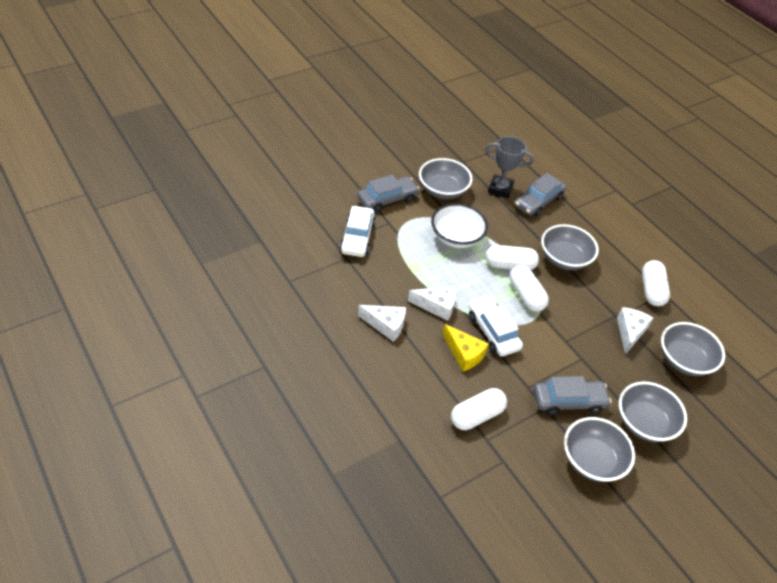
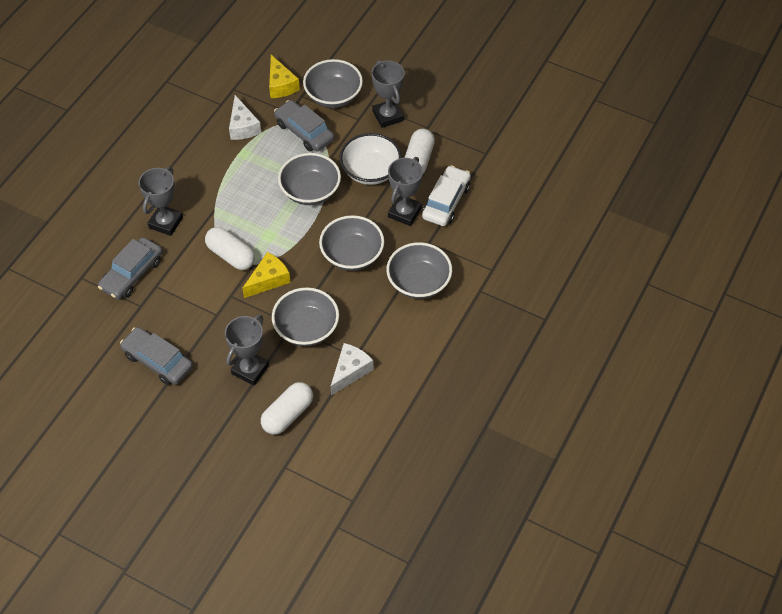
grey trophy: [485,136,534,198] = 1 -> [139,166,183,236] [225,315,269,386] [371,60,405,128] [388,157,423,226] = 4
white capsule: [451,388,507,430] [486,245,539,270] [510,265,549,312] [642,260,670,306] = 4 -> [205,227,255,270] [261,382,313,435] [404,129,435,173] = 3
white car: [340,206,376,257] [468,296,523,357] = 2 -> [422,165,471,226] = 1
white cheese: [358,305,406,342] [408,286,455,321] [617,307,653,354] = 3 -> [229,95,261,140] [330,343,373,396] = 2
yellow cheese: [443,324,489,372] = 1 -> [242,252,290,298] [269,55,300,98] = 2

